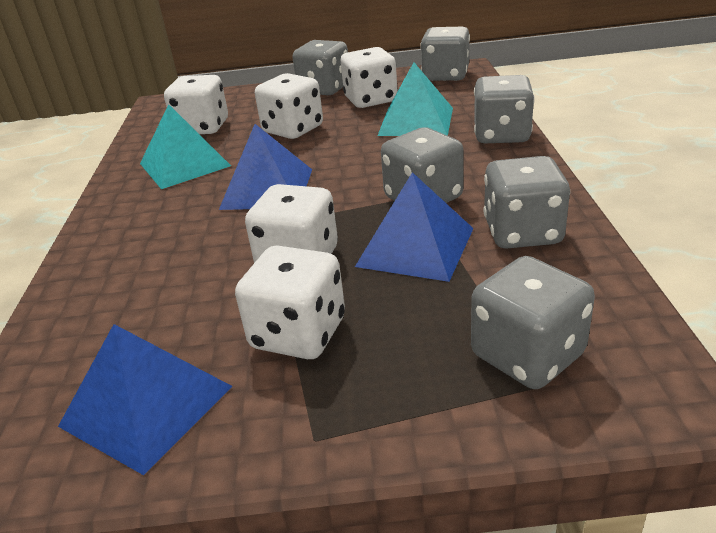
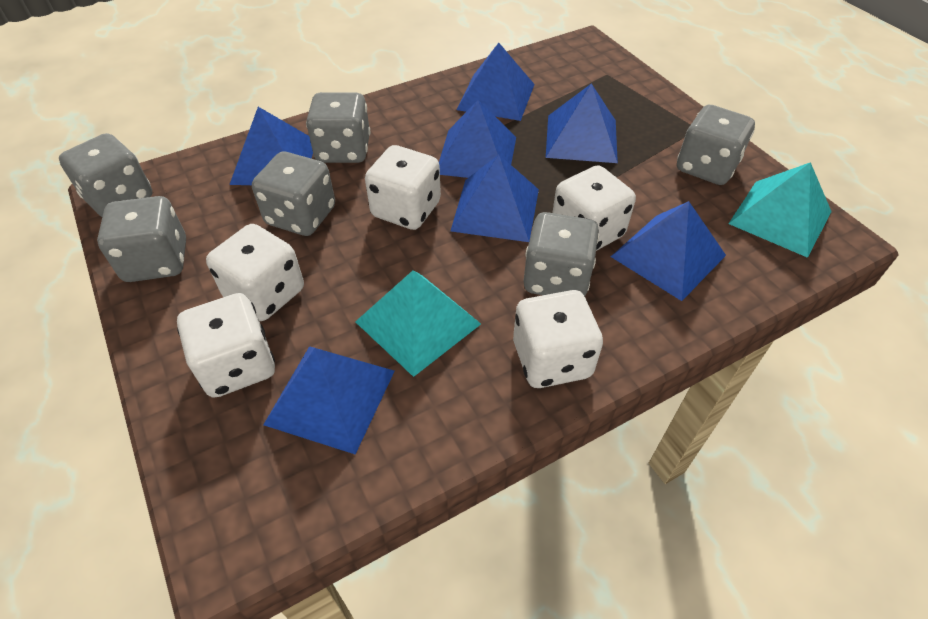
blue pyramid: [58,324,232,475] [219,124,312,210] [355,172,474,282] = 3 -> [229,107,313,185] [263,346,395,454] [439,100,516,178] [451,155,539,242] [456,43,535,121] [546,83,618,163] [611,201,726,301] = 7

